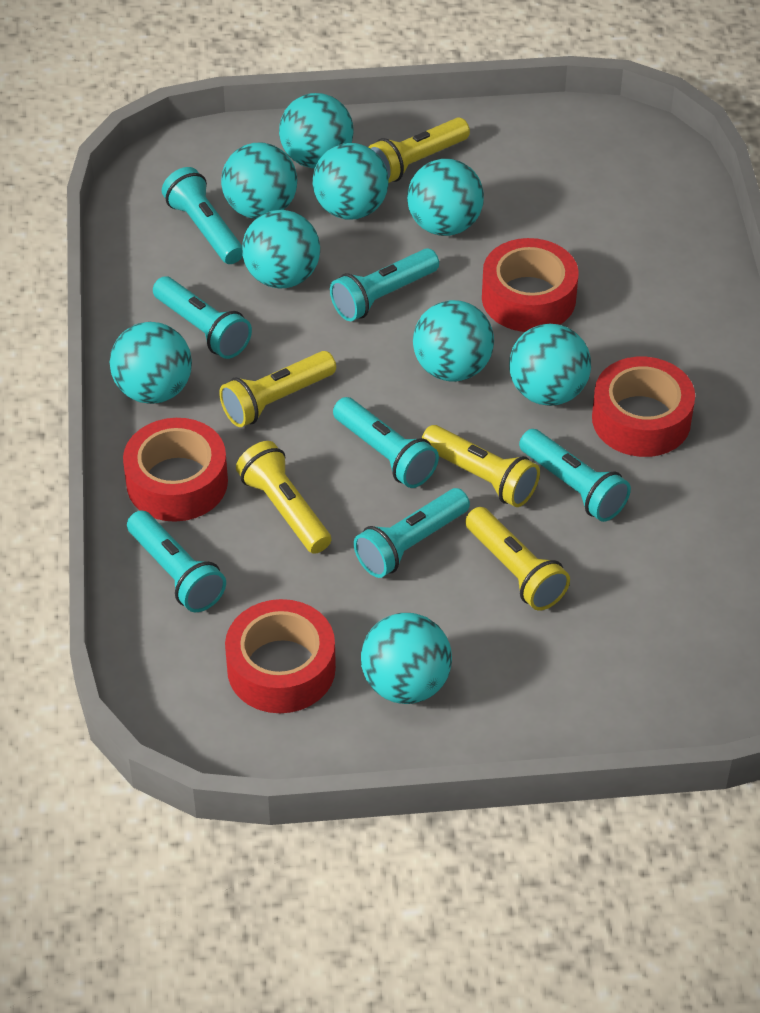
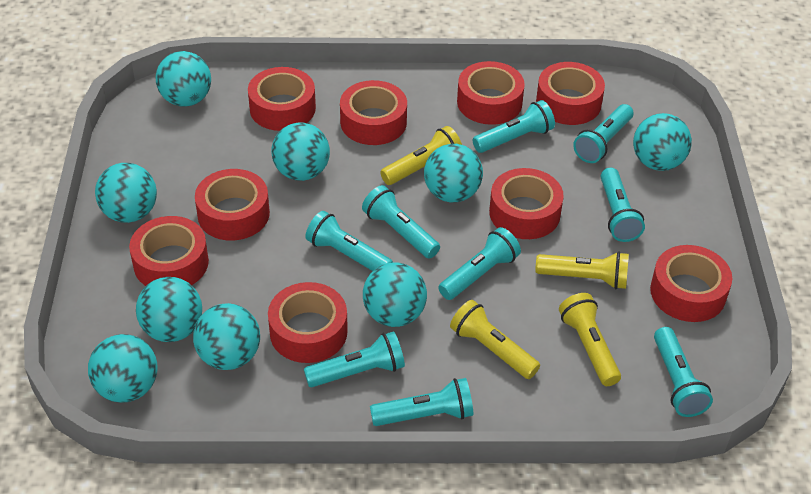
red tape: [123,418,228,522] [225,599,336,713] [482,238,579,332] [592,357,695,457] = 4 -> [129,216,209,286] [195,169,270,241] [248,67,316,131] [268,282,348,363] [340,80,407,145] [457,61,525,125] [489,168,564,239] [536,62,605,125] [650,245,732,322] = 9
turquoise flashlight: [127,510,226,612] [153,276,252,359] [162,167,243,264] [330,248,439,321] [333,397,439,488] [354,488,470,578] [519,429,631,522] = 7 -> [304,331,405,387] [305,211,393,271] [362,185,440,259] [370,378,473,426] [438,227,521,300] [473,100,555,153] [573,104,633,163] [600,168,645,242] [654,327,713,417] = 9
yellow flashlight: [219,351,336,427] [236,441,331,554] [369,118,470,183] [422,425,540,507] [465,507,570,611] = 5 -> [380,126,462,185] [450,300,540,379] [535,252,629,289] [559,293,621,386] = 4

